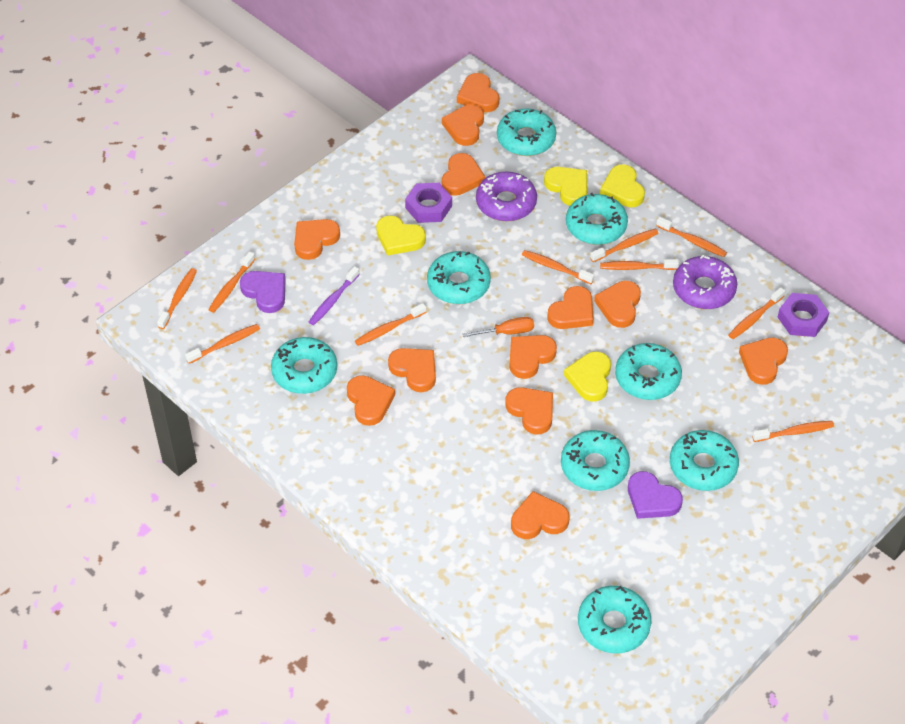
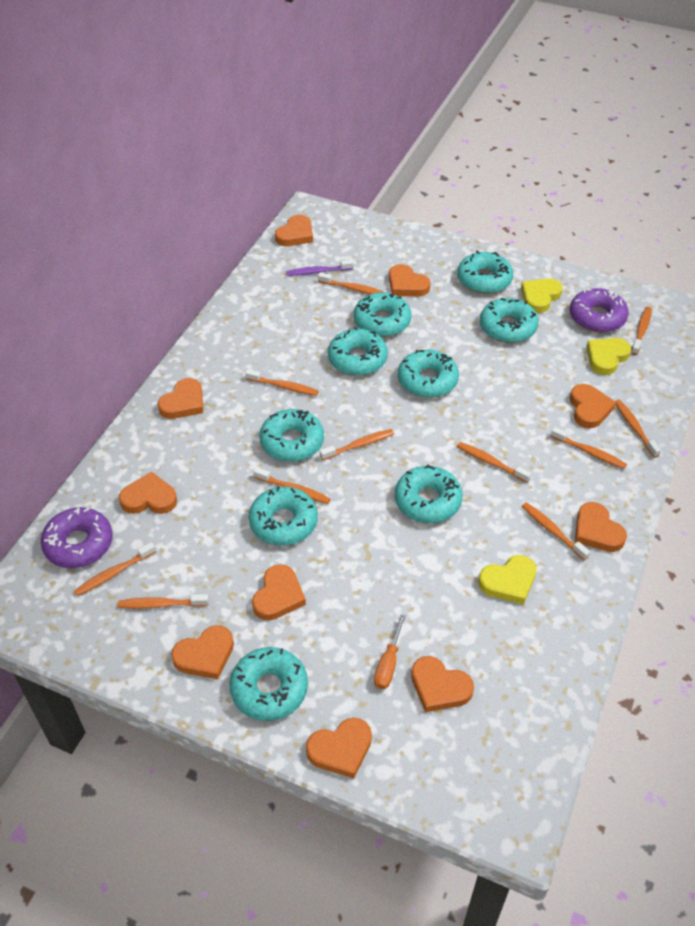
orange heart: [294,219,340,260] [347,375,395,426] [388,348,436,392] [442,105,484,146] [442,153,486,196] [457,73,499,112] [505,387,553,435] [509,335,557,379] [511,491,570,539] [547,286,594,329] [594,281,641,328] [739,337,788,385] = 12 -> [119,471,177,514] [158,378,203,419] [171,625,234,679] [252,564,306,621] [275,215,313,246] [306,718,372,778] [389,264,431,297] [411,656,474,712] [570,384,616,428] [575,502,627,552] = 10
orange toothbrush: [157,268,197,329] [185,324,260,364] [208,252,255,313] [355,303,426,346] [522,250,594,284] [590,229,658,262] [600,259,679,270] [656,217,727,257] [728,287,785,339] [752,421,834,442] = 10 -> [74,542,156,596] [117,594,209,609] [245,369,318,396] [253,467,331,504] [318,273,383,294] [320,429,394,460] [457,442,531,483] [522,502,590,560] [551,427,627,469] [615,400,661,458] [631,307,652,355] = 11
purple heart: [240,271,286,313] [628,471,683,519] = 2 -> none = 0
purple nut: [405,183,452,223] [778,293,829,337] = 2 -> none = 0
turquoise donut: [271,337,337,394] [427,251,491,304] [497,108,556,156] [561,430,630,491] [566,193,628,245] [578,586,651,653] [615,343,682,400] [670,430,739,491] = 8 -> [229,647,308,721] [249,486,318,546] [259,409,324,462] [328,327,388,376] [354,292,411,337] [395,465,463,523] [398,350,459,398] [457,251,513,294] [480,298,539,343] = 9
yellow heart: [376,216,426,256] [544,167,588,206] [564,352,611,401] [600,164,645,207] = 4 -> [478,555,536,605] [521,278,563,313] [586,338,631,375] = 3

